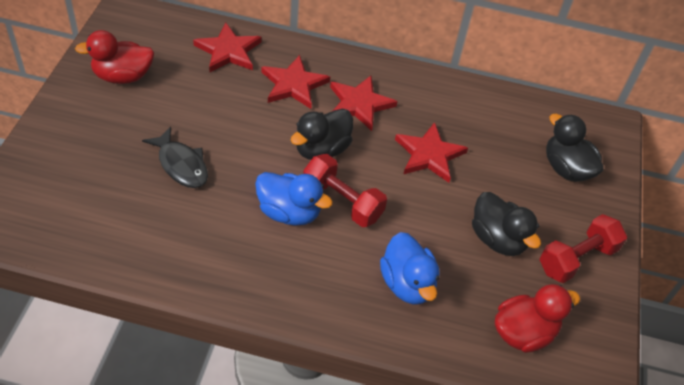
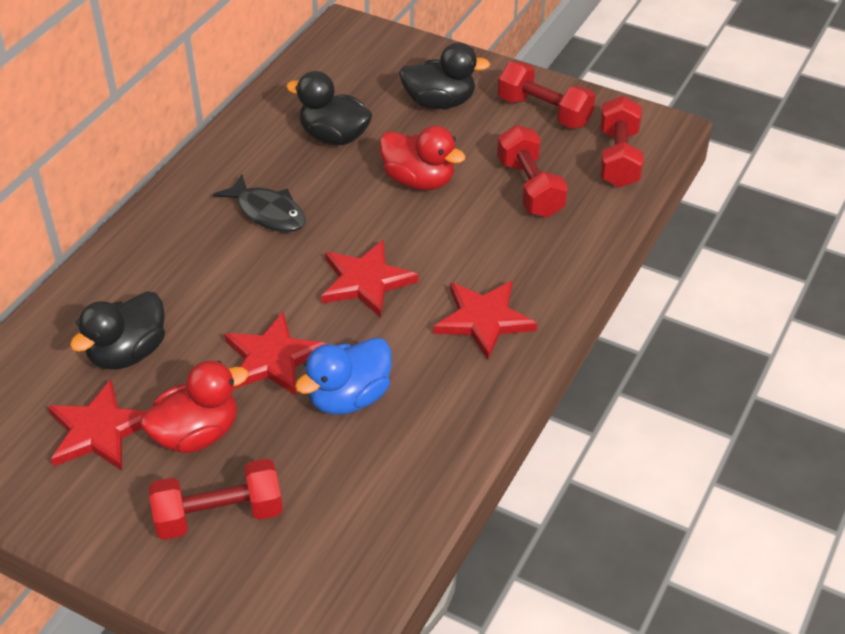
blue duck: [255,172,333,225] [380,232,440,305] = 2 -> [295,338,392,415] = 1
red dumbbell: [303,154,387,227] [539,214,627,283] = 2 -> [149,459,283,540] [497,125,568,218] [498,62,595,129] [600,96,644,188] = 4

